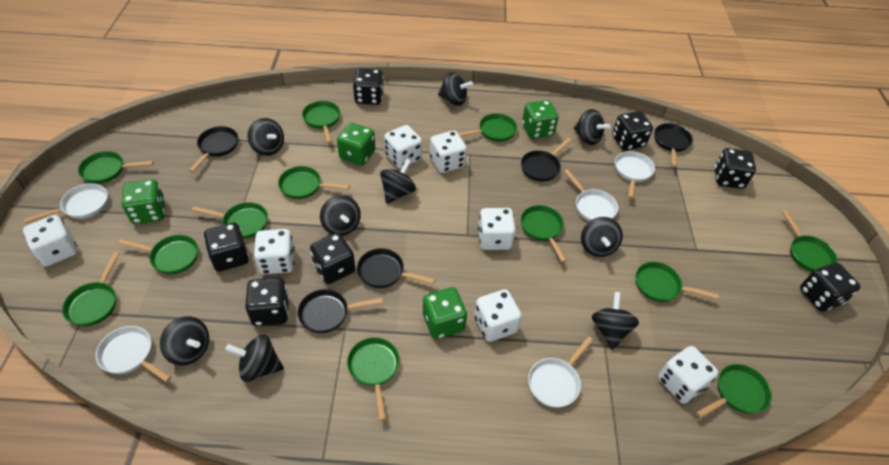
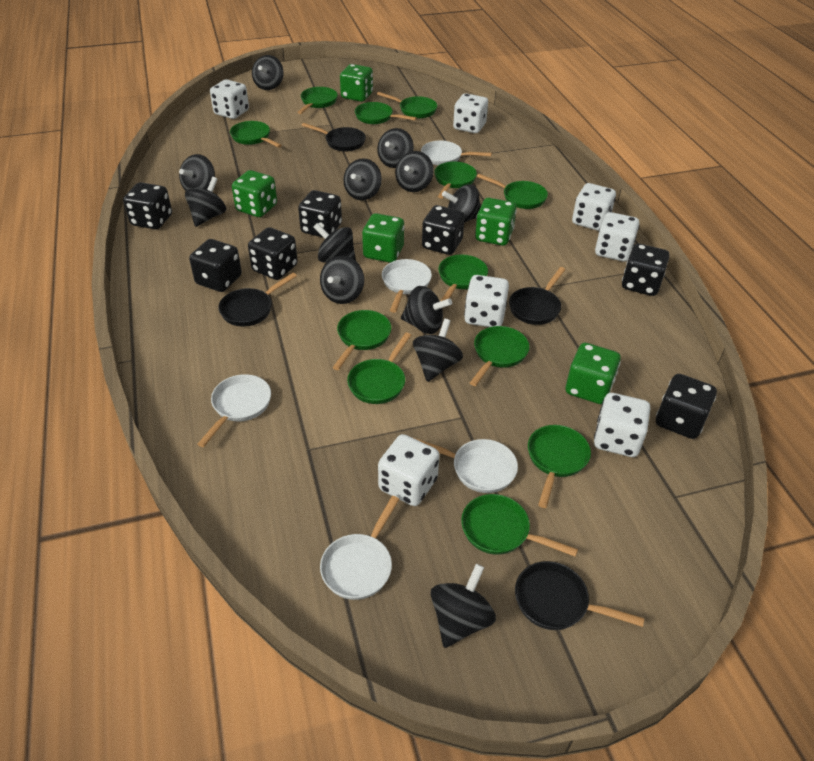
black pan: [189,126,238,173] [298,289,383,333] [357,248,435,288] [521,138,572,182] [654,123,693,167] = 5 -> [218,273,297,326] [301,123,366,152] [509,267,566,325] [515,561,644,630] = 4
black spinning top: [160,316,209,366] [225,334,284,382] [248,118,284,156] [320,195,361,236] [380,159,416,204] [438,72,473,106] [574,109,611,145] [581,217,623,257] [592,292,639,350] = 9 -> [179,154,215,191] [185,177,226,227] [252,55,284,90] [313,223,356,263] [320,256,364,304] [343,158,382,200] [377,128,414,168] [395,151,434,192] [401,286,452,334] [413,319,463,382] [431,564,496,648] [442,184,481,223] = 12
green dice: [121,179,165,224] [337,123,375,166] [423,287,467,339] [522,100,559,139] = 4 -> [232,170,277,217] [340,64,373,102] [362,213,404,263] [475,198,517,246] [566,343,621,404] = 5

